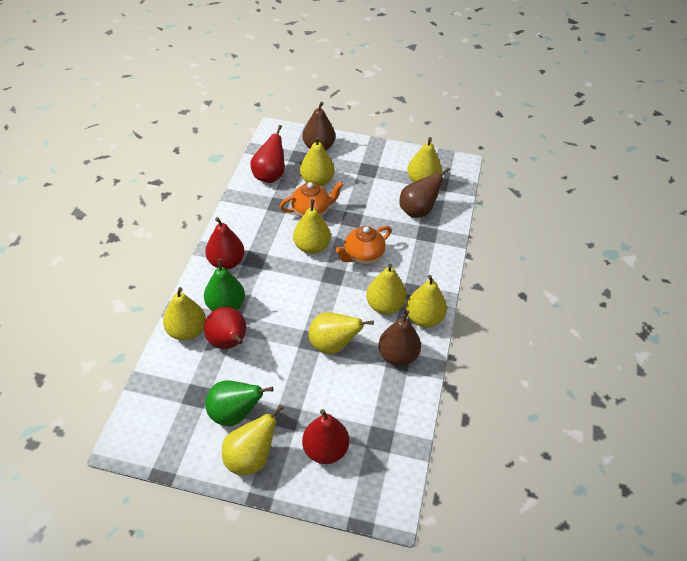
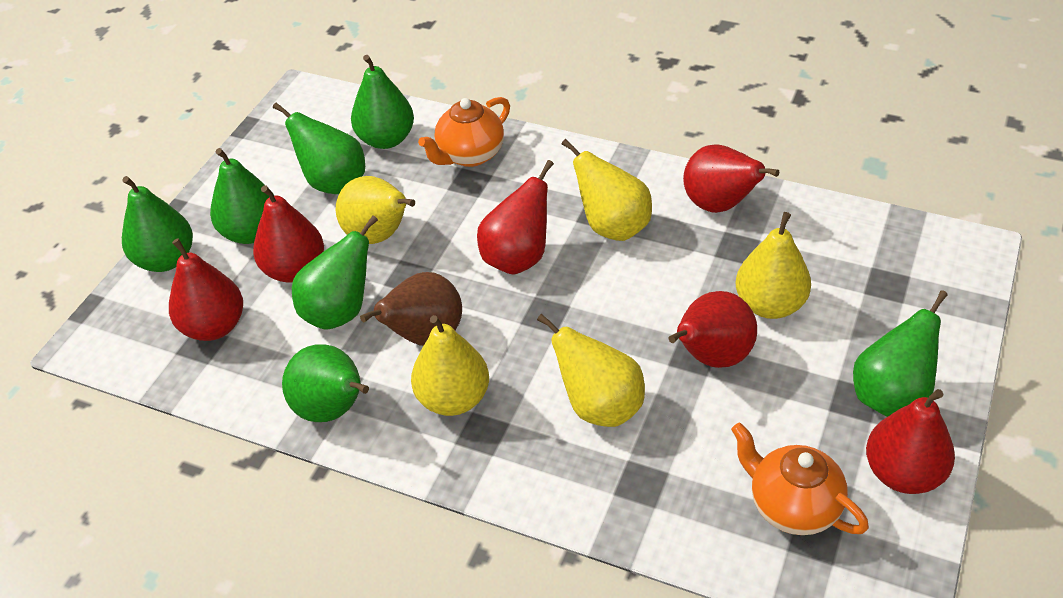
brown pear: [302,102,335,151] [378,310,421,366] [399,167,450,218] = 3 -> [360,272,462,346] = 1
green pear: [204,259,245,311] [205,381,273,426] = 2 -> [122,176,193,272] [210,148,275,244] [273,103,365,194] [282,344,369,422] [292,215,378,330] [351,55,414,149] [853,290,948,417] = 7
red pear: [204,307,246,349] [205,217,245,270] [250,125,285,183] [302,409,349,464] = 4 -> [169,238,243,341] [253,185,324,283] [477,160,554,275] [669,291,757,368] [683,144,779,213] [866,389,955,494] = 6
yellow pear: [163,287,206,341] [222,405,283,475] [293,199,331,254] [300,137,334,186] [308,312,374,354] [366,263,407,315] [406,275,447,328] [407,137,442,183] = 8 -> [336,176,415,244] [411,315,489,416] [537,314,645,427] [562,139,652,241] [736,212,811,319] = 5

